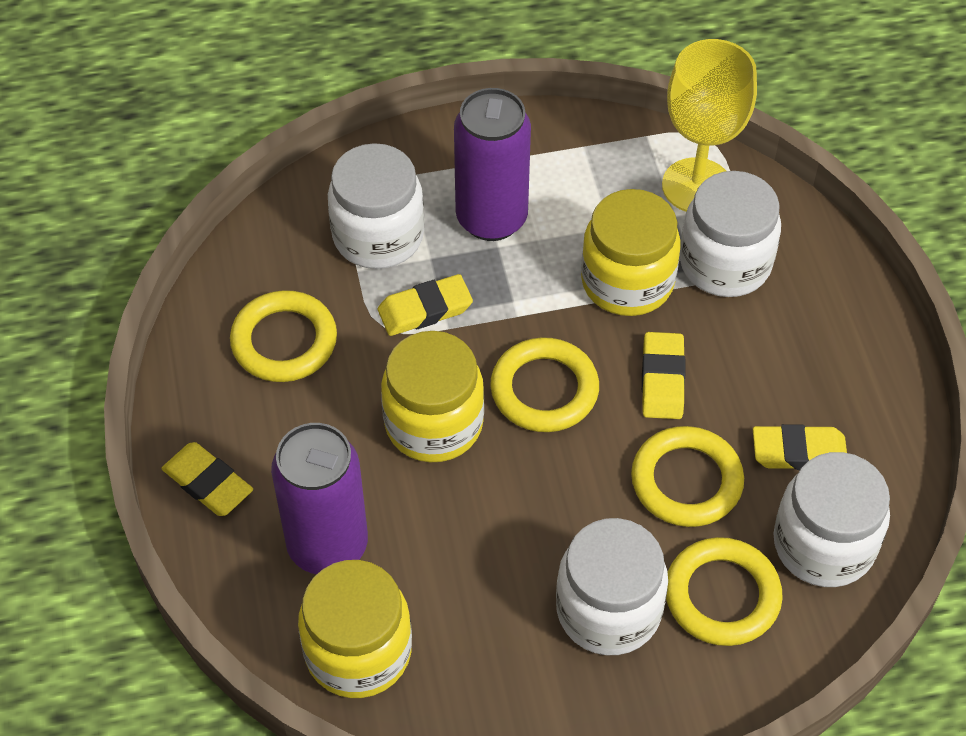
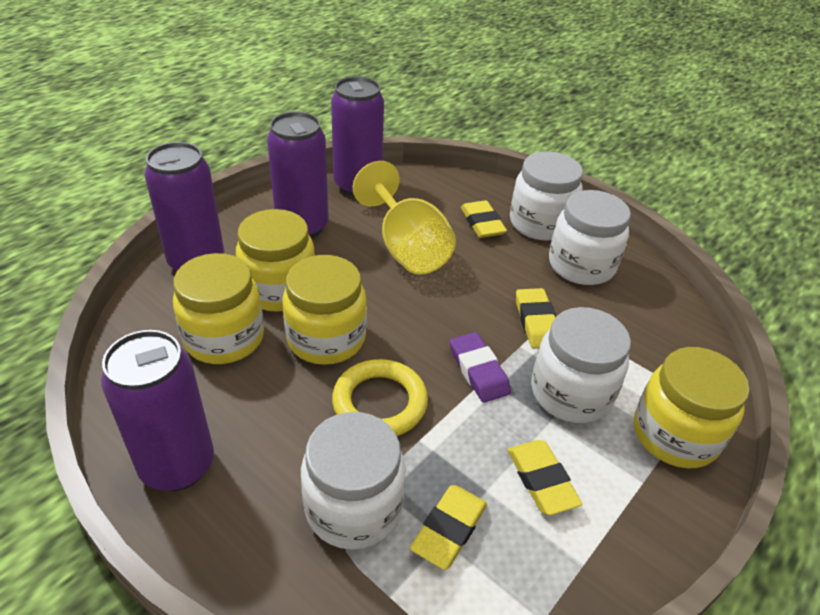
purple can: [271,423,368,574] [454,88,531,241] = 2 -> [101,330,214,491] [144,142,224,271] [267,112,329,238] [331,76,384,196] = 4
purple eraser: none = 0 -> [450,332,511,403] = 1
yellow jar: [298,560,412,698] [381,331,484,462] [581,189,681,316] = 3 -> [173,253,264,364] [236,209,315,312] [283,255,367,365] [634,347,749,468] = 4
yellow ring: [230,290,337,382] [490,337,599,432] [631,426,744,527] [666,537,783,646] = 4 -> [332,359,428,436] = 1

